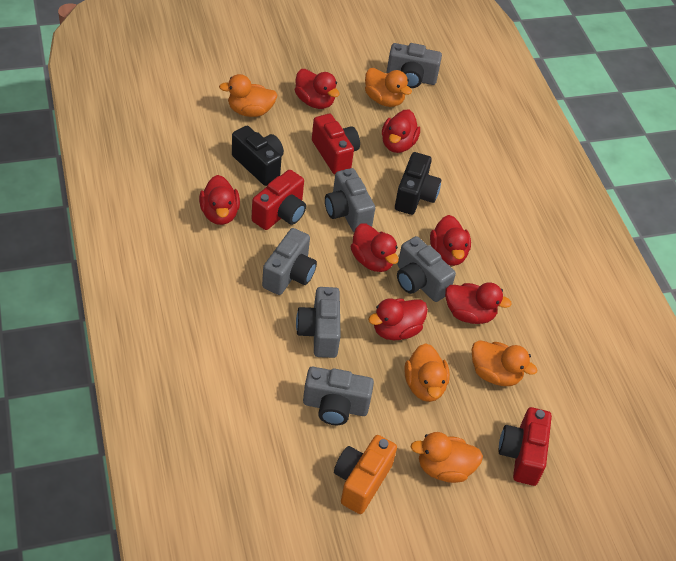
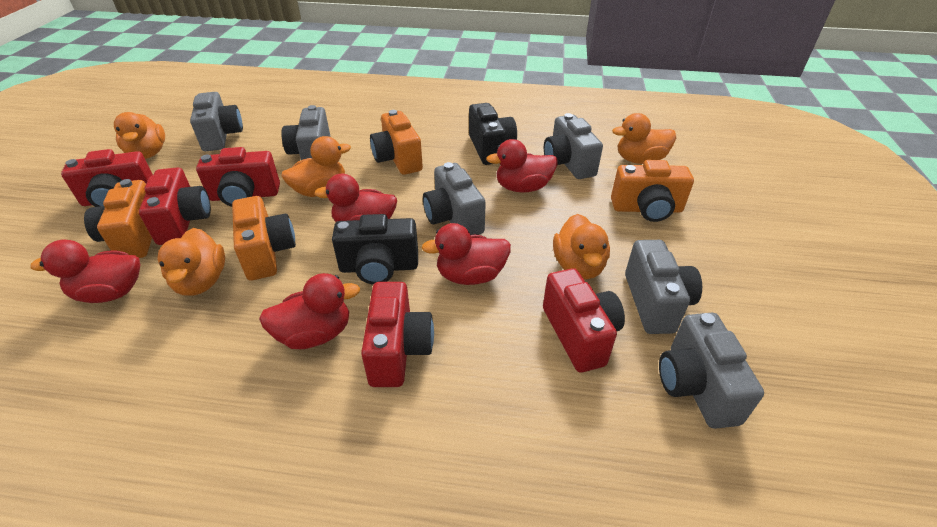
orange camera: [334,435,397,514] = 1 -> [84,179,152,258] [232,196,296,280] [370,110,423,175] [611,160,694,222] = 4
red camera: [251,170,306,230] [312,114,360,174] [498,407,552,486] = 3 -> [61,149,153,207] [139,167,211,245] [196,147,280,207] [361,282,434,387] [543,268,625,372] = 5
red duck: [199,175,240,225] [295,69,340,109] [351,224,399,272] [368,298,428,340] [382,109,420,153] [430,215,471,266] [445,282,512,324] = 7 -> [30,240,140,303] [259,273,360,349] [314,173,397,222] [422,223,511,285] [486,139,558,193] = 5

